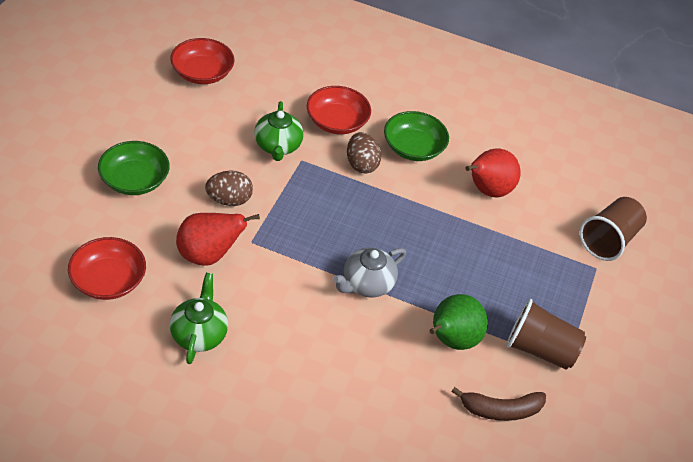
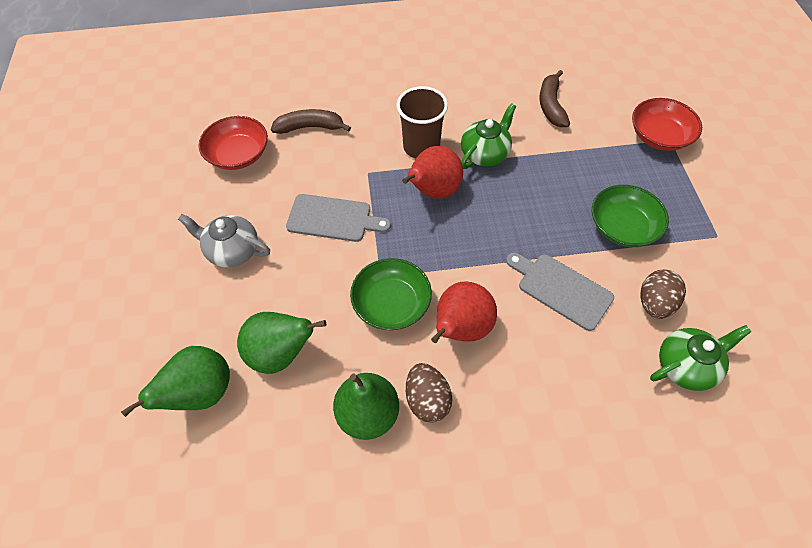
brown banana: [452,387,546,421] = 1 -> [271,109,351,134] [539,70,570,127] = 2
brown cup: [506,299,586,370] [579,197,647,261] = 2 -> [397,86,448,159] = 1
green pear: [429,294,488,350] = 1 -> [121,346,230,417] [237,312,326,374] [333,373,399,440] = 3
grey cutting board: none = 0 -> [286,194,391,242] [506,252,614,331] = 2
red bowl: [68,237,146,300] [170,38,235,84] [307,86,371,134] = 3 -> [199,116,268,170] [632,98,702,151] = 2

